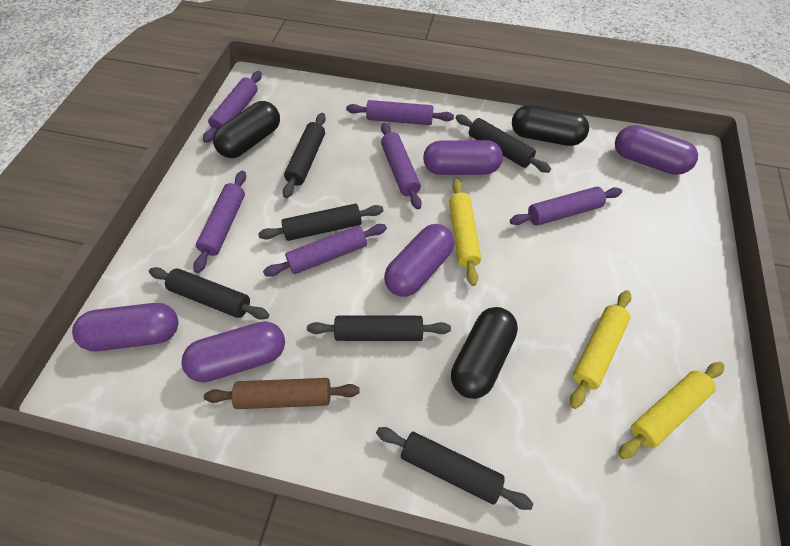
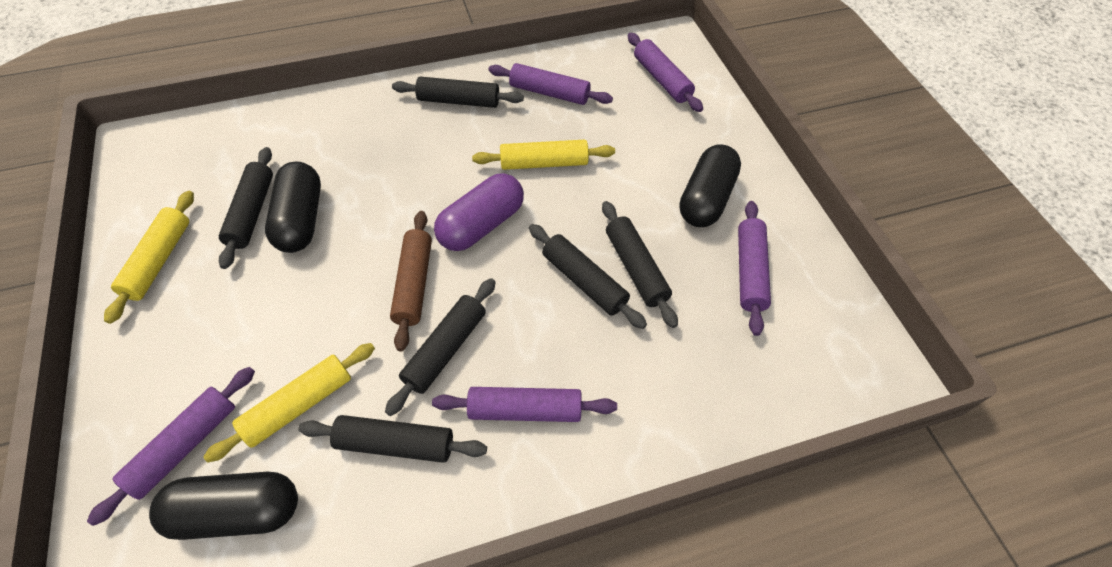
purple capsule: [72,303,178,351] [181,321,285,382] [384,224,455,297] [423,140,503,175] [615,125,698,175] = 5 -> [434,173,524,251] = 1
purple rolling pin: [193,171,246,273] [203,71,262,143] [263,224,387,277] [346,100,454,125] [381,123,422,209] [510,187,622,226] = 6 -> [87,367,255,526] [432,387,617,422] [488,63,613,105] [628,33,703,112] [738,201,771,336] = 5

